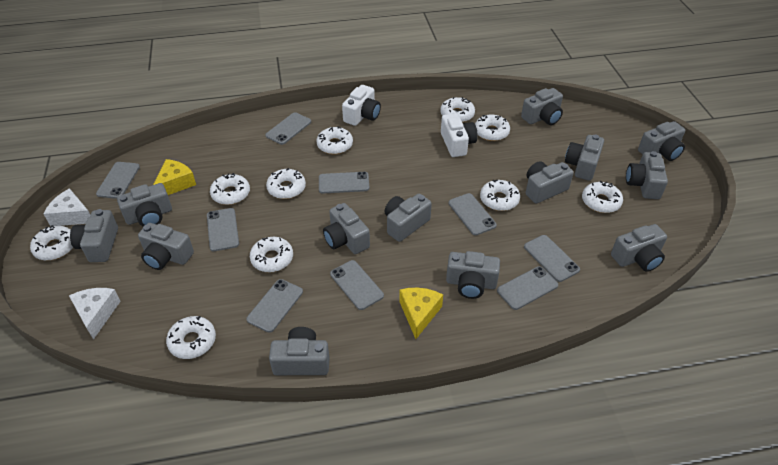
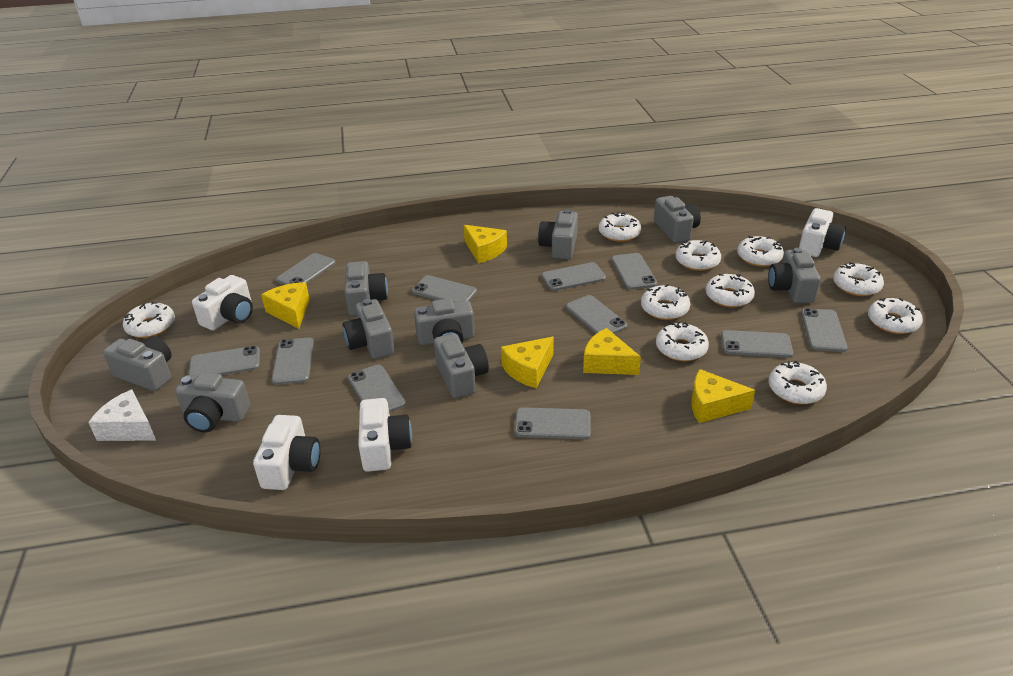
grey camera: [70,209,118,262] [117,183,172,226] [138,223,194,270] [269,327,330,375] [323,203,370,254] [385,194,432,242] [446,251,500,299] [521,88,563,125] [526,161,574,204] [565,134,604,181] [611,224,667,272] [626,151,668,199] [638,121,685,161] = 13 -> [103,336,172,391] [175,372,250,432] [343,299,395,359] [345,261,388,316] [414,298,475,345] [434,333,489,398] [538,209,578,260] [654,196,701,243] [768,248,821,303] = 9
grey phone: [96,162,140,199] [207,208,239,251] [246,279,303,333] [265,112,311,145] [319,172,369,193] [330,260,384,310] [449,193,497,235] [497,266,558,310] [524,235,580,282] = 9 -> [189,346,260,376] [272,338,314,385] [276,253,336,285] [348,364,406,412] [412,275,477,302] [515,407,591,439] [542,262,606,291] [566,295,627,334] [612,253,657,290] [721,330,793,358] [801,308,848,352] = 11
white camera: [342,85,381,126] [441,113,478,157] = 2 -> [192,275,253,330] [253,415,320,490] [358,398,412,472] [799,208,846,257] = 4
white cheese: [44,188,90,226] [69,288,121,340] = 2 -> [88,389,156,441] = 1
yellow cheese: [153,159,196,195] [399,288,443,339] = 2 -> [261,282,310,329] [464,225,507,263] [501,337,554,388] [583,328,641,375] [691,369,755,423] = 5

